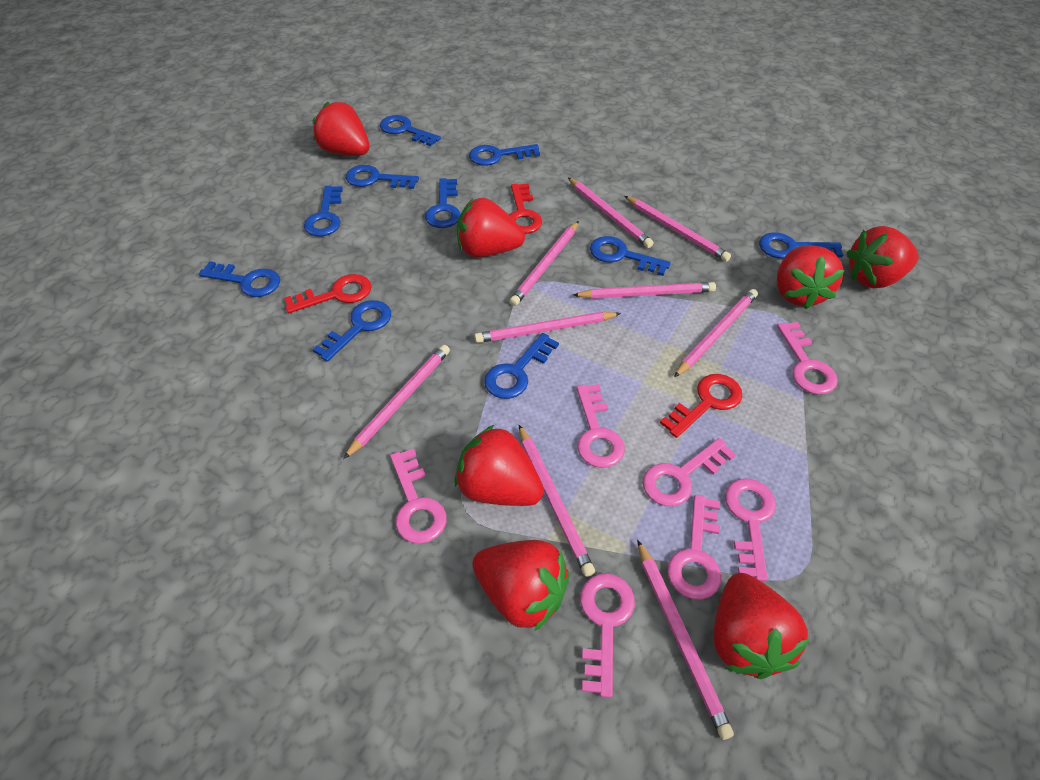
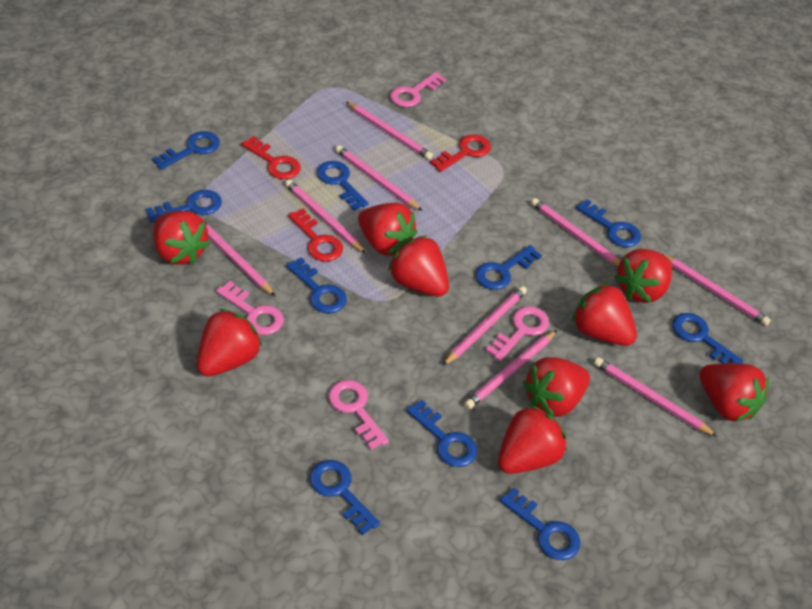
pink key: [390,448,446,544] [577,384,625,468] [580,573,635,698] [643,438,736,506] [667,495,721,600] [725,478,776,581] [777,322,838,394] = 7 -> [216,281,284,335] [328,380,389,450] [390,72,446,107] [486,306,549,361] = 4
red strawberry: [312,102,369,156] [454,425,544,506] [457,198,525,257] [472,540,569,632] [714,573,810,679] [777,245,844,310] [847,226,919,288] = 7 -> [153,211,210,265] [197,309,262,376] [358,203,417,256] [388,235,449,297] [498,405,566,474] [523,357,590,417] [572,283,637,346] [615,249,672,303] [699,363,769,422] = 9

